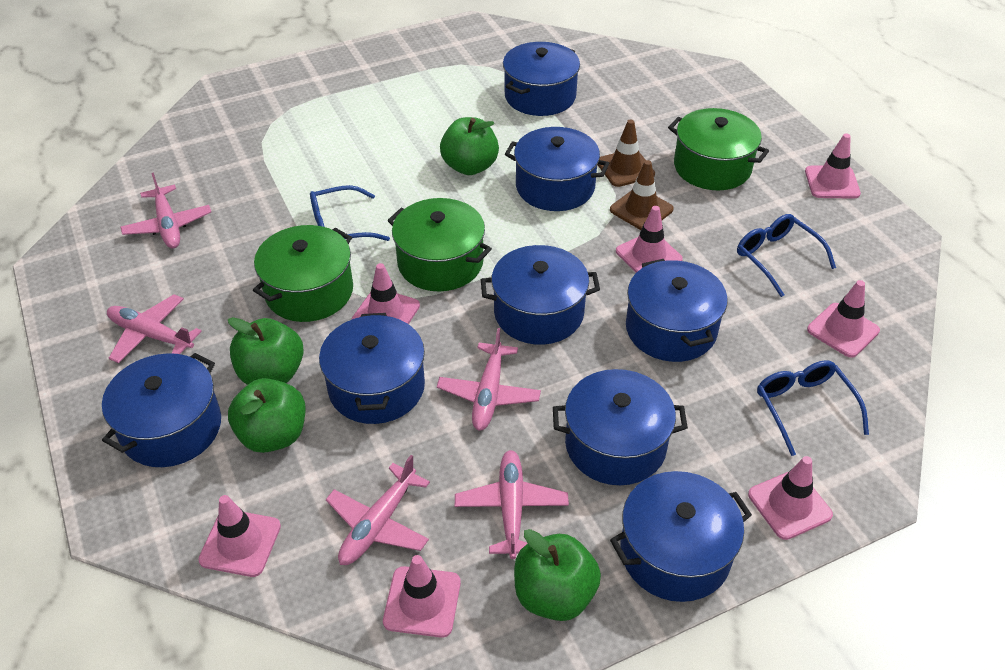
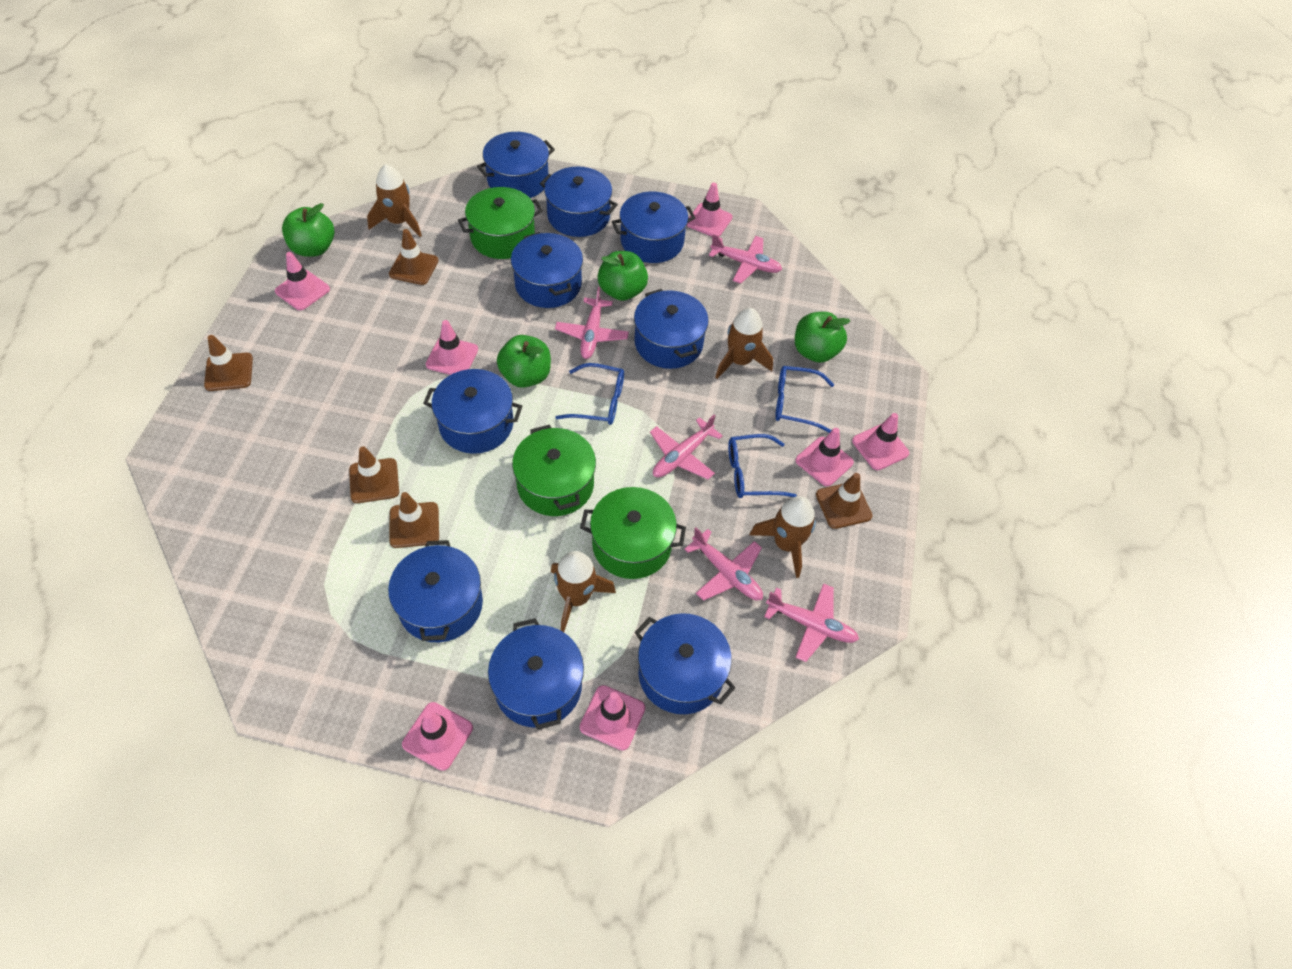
blue pot: [102,353,221,467] [319,313,425,424] [481,245,600,345] [503,42,580,116] [505,127,609,211] [553,369,688,485] [610,471,752,602] [626,259,728,362] = 8 -> [388,540,483,642] [423,369,522,454] [477,132,555,198] [488,618,584,730] [511,232,583,308] [540,166,618,237] [612,191,695,263] [634,289,709,369] [635,613,735,714] = 9
brown rocket: none = 0 -> [367,164,422,237] [551,551,616,632] [715,308,773,379] [749,496,816,578] = 4
brown traffic cone: [597,119,655,187] [610,160,674,230] = 2 -> [204,335,253,391] [349,446,399,503] [389,229,439,285] [389,492,439,548] [816,473,872,529] = 5

